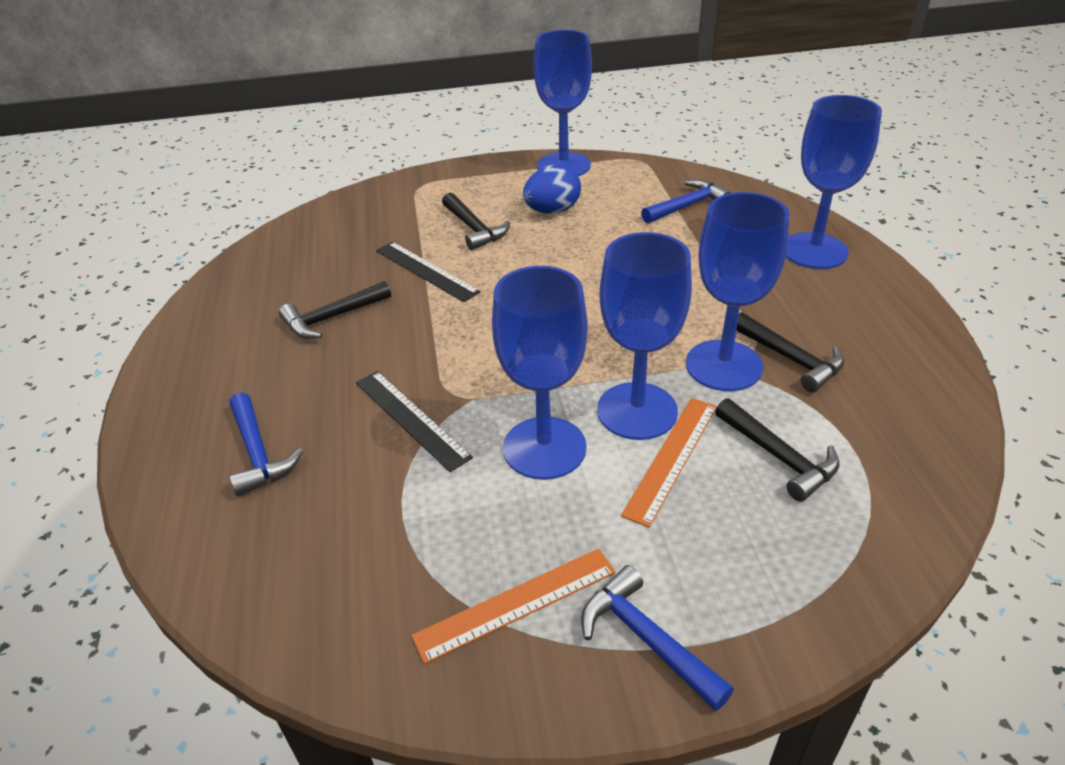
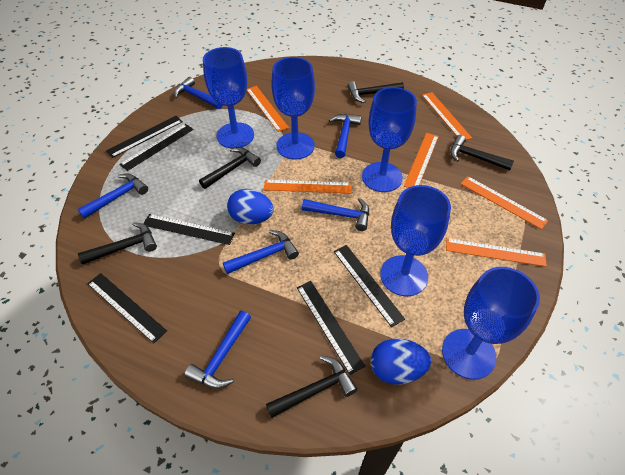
black hammer: [279,281,391,339] [442,193,510,250] [715,398,839,502] [736,312,845,392] = 4 -> [78,222,157,265] [199,147,261,189] [266,356,357,418] [347,81,404,103] [450,135,514,170] = 5
black ruler: [356,371,473,472] [376,242,480,302] = 2 -> [87,273,167,343] [106,116,183,158] [119,124,194,171] [143,214,235,245] [297,281,365,375] [334,245,405,327] = 6
blue egg: [523,164,581,214] = 1 -> [227,189,274,225] [371,338,431,385] = 2
blue hammer: [229,392,303,496] [581,565,734,711] [641,180,731,223] = 3 -> [78,173,148,219] [174,77,223,109] [184,311,251,389] [223,230,299,274] [302,198,369,231] [329,114,362,158] = 6
orange ruler: [411,548,616,664] [621,398,717,528] = 2 -> [247,86,289,132] [264,180,351,194] [404,133,439,188] [422,92,472,140] [446,238,547,267] [461,176,548,230] = 6

